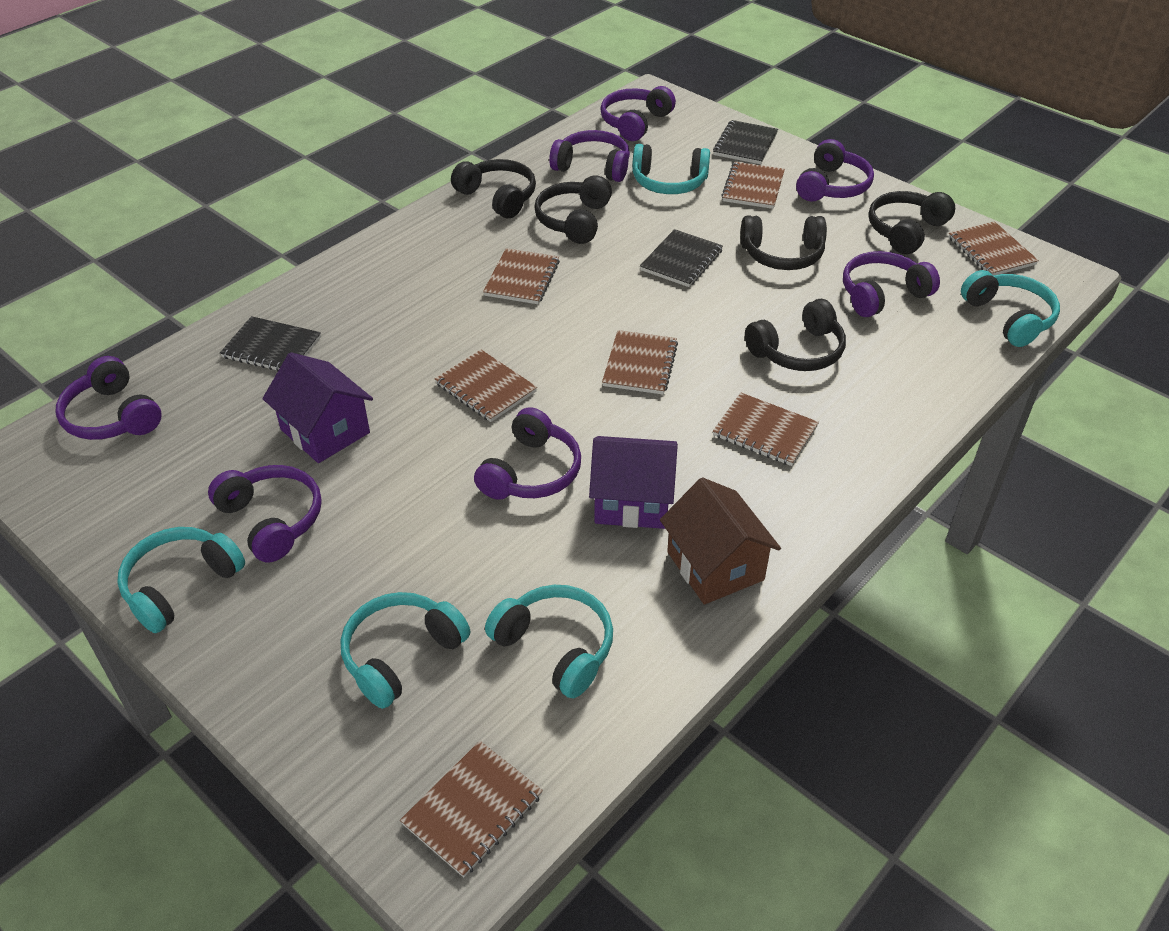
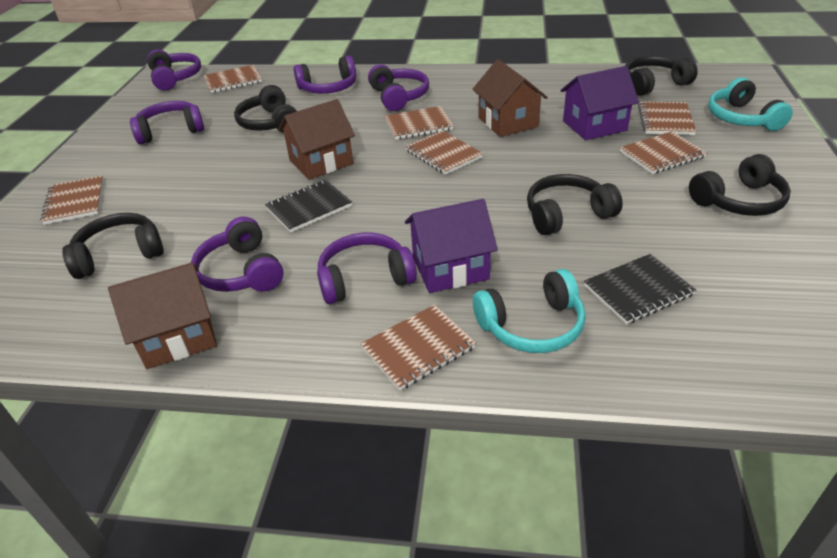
black notebook: [220,316,321,371] [640,229,723,287] [713,120,778,164] = 3 -> [265,180,352,233] [584,254,696,324] = 2
brown house: [660,478,781,605] = 1 -> [108,262,217,369] [278,99,355,180] [472,59,548,137] = 3
purple headphones: [56,356,162,440] [208,465,322,562] [474,407,581,500] [549,130,630,182] [600,86,676,141] [796,139,874,202] [843,251,940,317] = 7 -> [130,101,204,144] [147,49,201,90] [191,217,283,292] [294,56,356,94] [317,233,417,304] [368,64,429,111] = 6
turquoise headphones: [117,527,245,633] [341,592,470,709] [485,585,613,698] [632,144,710,194] [961,270,1060,347] = 5 -> [473,269,586,353] [708,77,793,131] = 2

